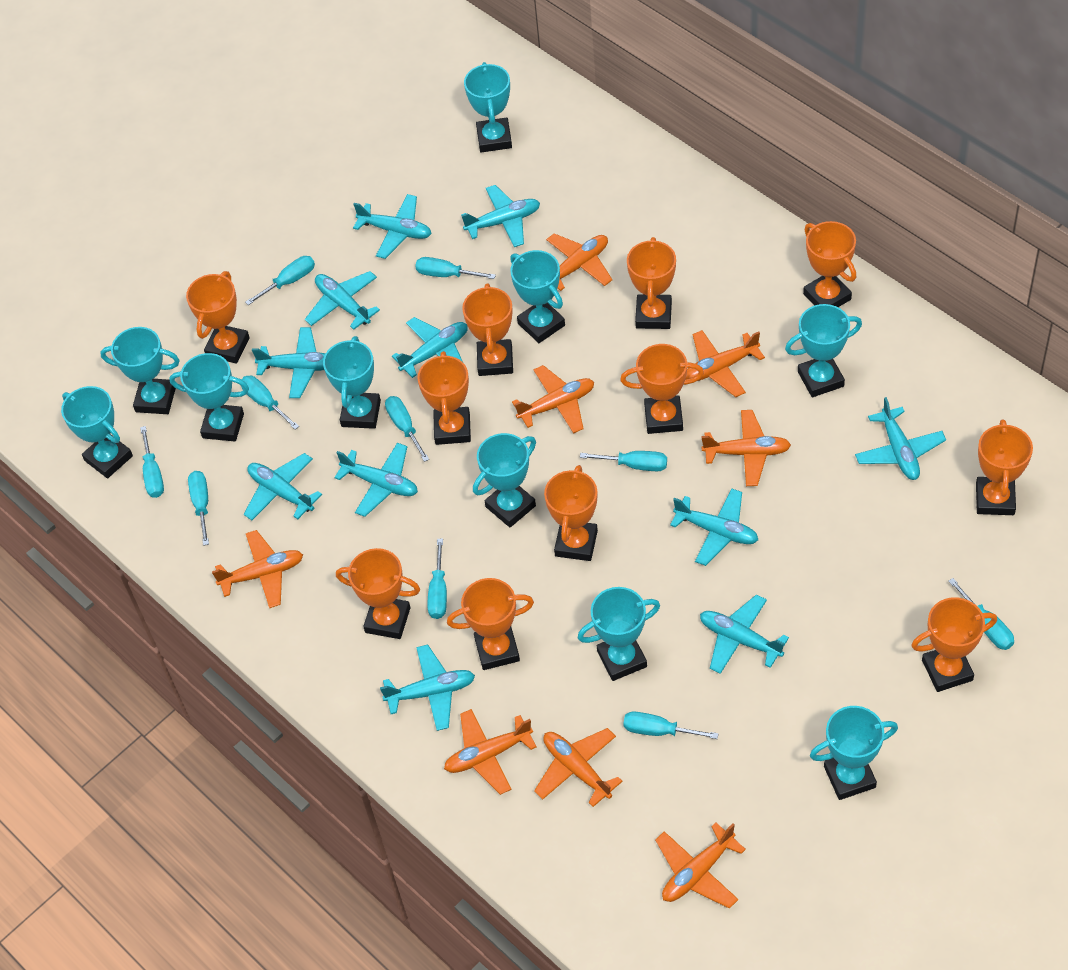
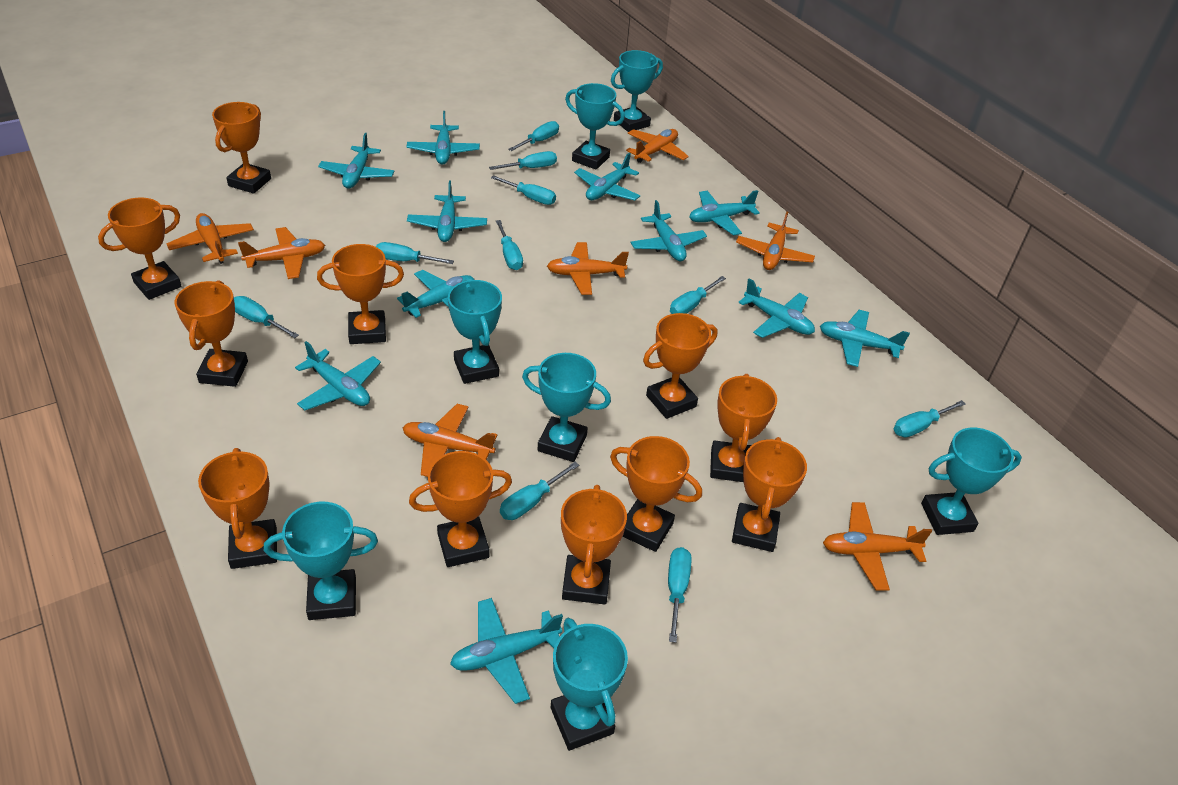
orange plane: [212,530,303,608] [444,709,537,795] [512,365,594,434] [534,728,623,807] [546,233,612,291] [655,823,746,909] [685,330,765,397] [701,410,791,486] = 8 -> [167,213,254,264] [238,227,325,279] [403,404,497,477] [547,242,629,295] [626,129,689,163] [736,211,815,270] [823,502,932,591] = 7
turquoise trophy: [61,386,133,478] [100,327,180,414] [169,353,249,442] [323,336,381,429] [464,62,512,152] [473,433,536,527] [510,250,565,343] [578,587,660,681] [785,304,862,397] [810,706,898,800] = 10 -> [264,502,378,620] [448,280,502,384] [522,353,611,462] [551,618,628,751] [565,83,625,170] [611,50,663,132] [921,428,1022,535] = 7

